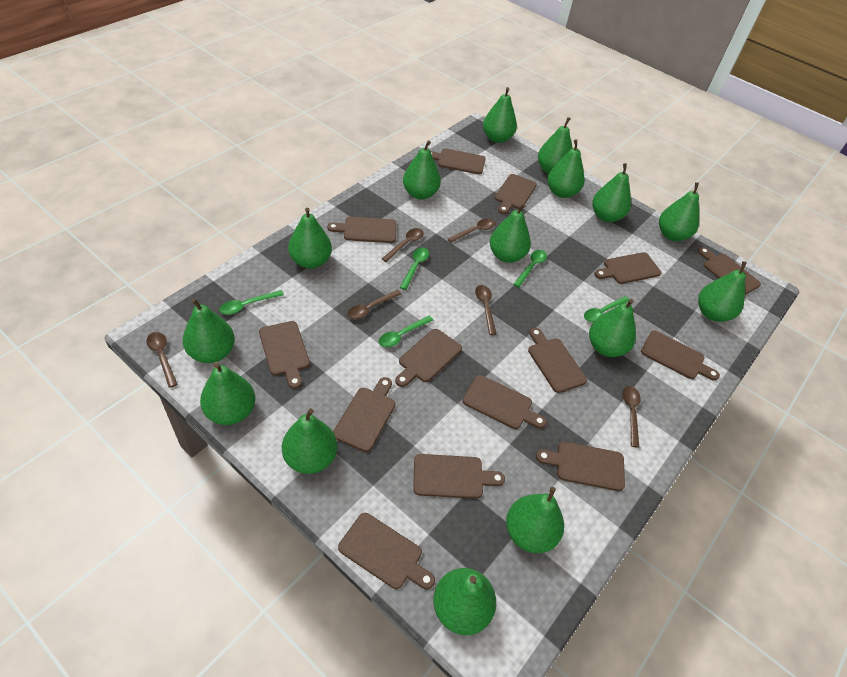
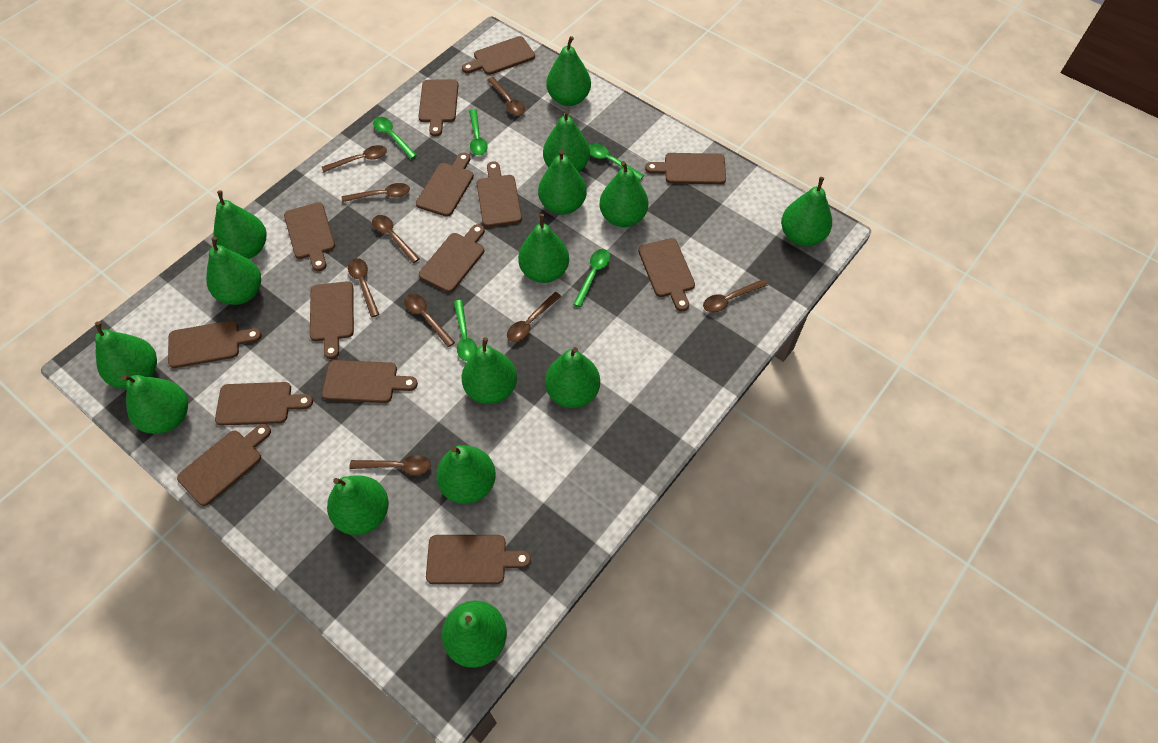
brown spoon: [147,332,178,388] [347,290,402,319] [382,228,424,262] [447,218,495,243] [475,285,497,335] [622,386,641,448] = 6 -> [322,145,387,172] [342,183,410,202] [348,258,380,318] [349,455,431,475] [372,215,420,263] [404,294,455,347] [488,77,525,115] [507,292,562,342] [703,279,768,312] = 9

